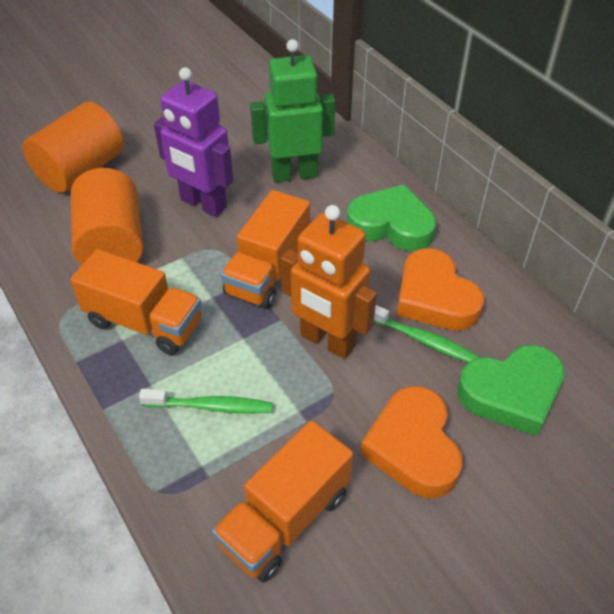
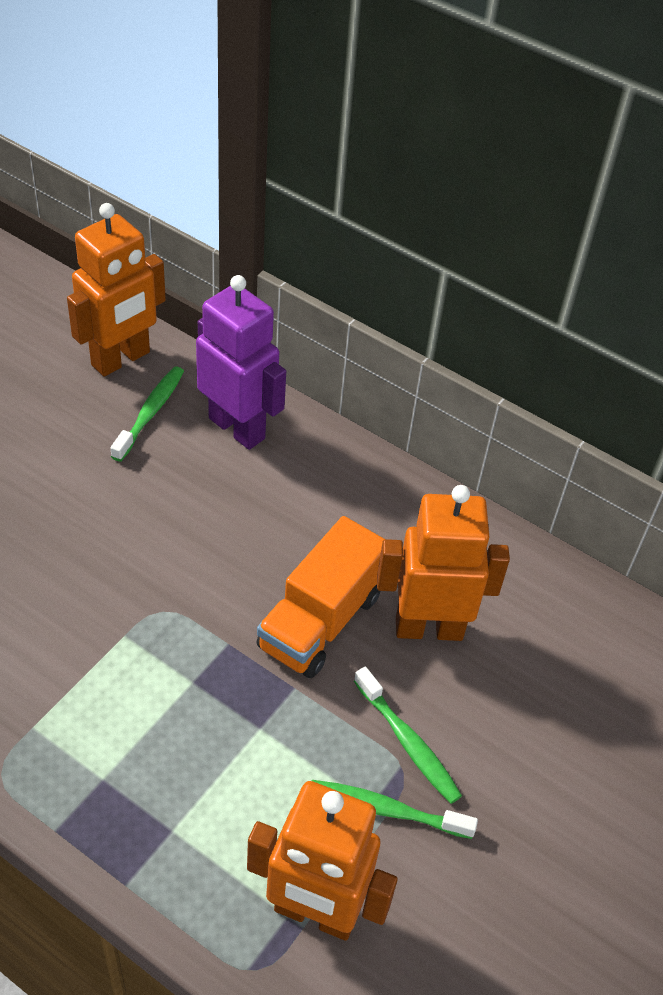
green heart: [347,184,436,251] [457,345,565,436] = 2 -> none = 0
green robot: [250,39,335,182] = 1 -> none = 0
green toothbrush: [139,389,273,414] [374,305,480,363] = 2 -> [110,366,184,462] [312,780,478,839] [354,667,462,804] = 3
orange cylinder: [22,102,124,193] [71,168,143,265] = 2 -> none = 0
orange heart: [360,386,463,498] [397,248,484,331] = 2 -> none = 0
orange robot: [281,205,377,359] = 1 -> [67,203,166,377] [247,781,398,941] [377,485,510,641] = 3
orange truck: [70,249,202,355] [212,420,353,583] [221,190,310,309] = 3 -> [256,516,385,678] = 1

